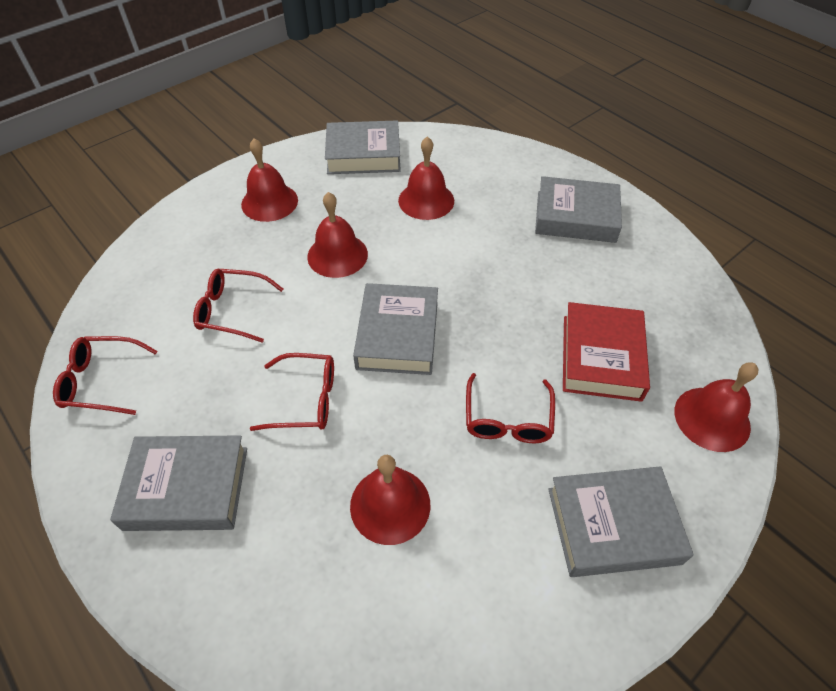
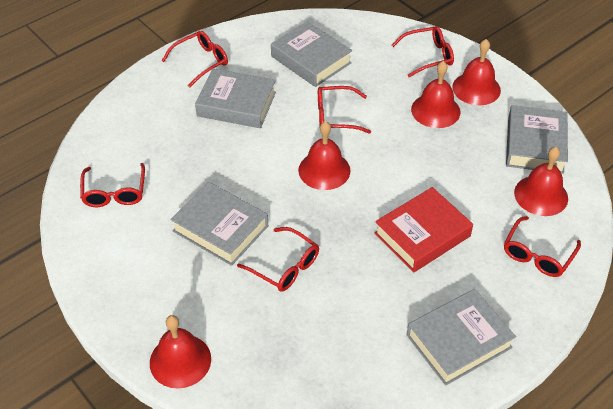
red glasses: [53,336,158,415] [193,269,283,343] [250,353,334,431] [466,373,555,443] = 4 -> [80,163,145,207] [162,31,228,88] [237,227,319,292] [318,86,371,134] [391,26,454,77] [504,216,581,277] = 6

